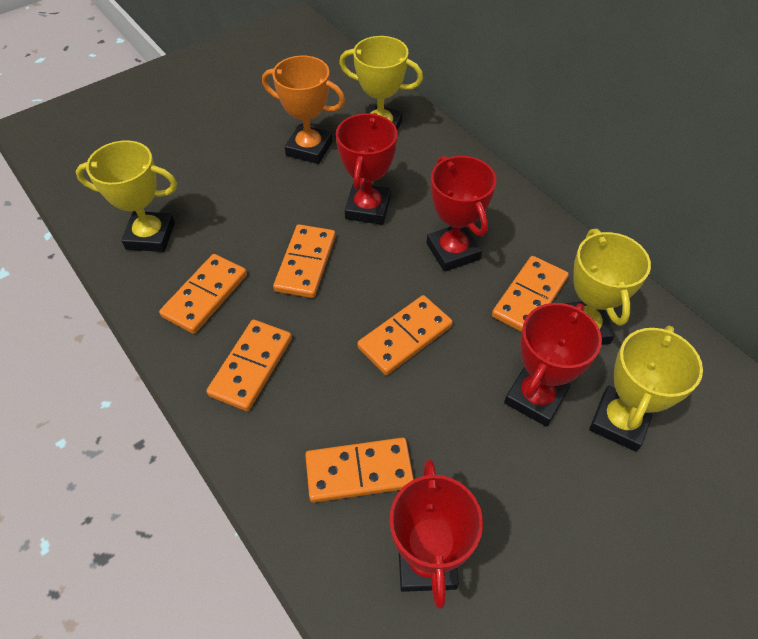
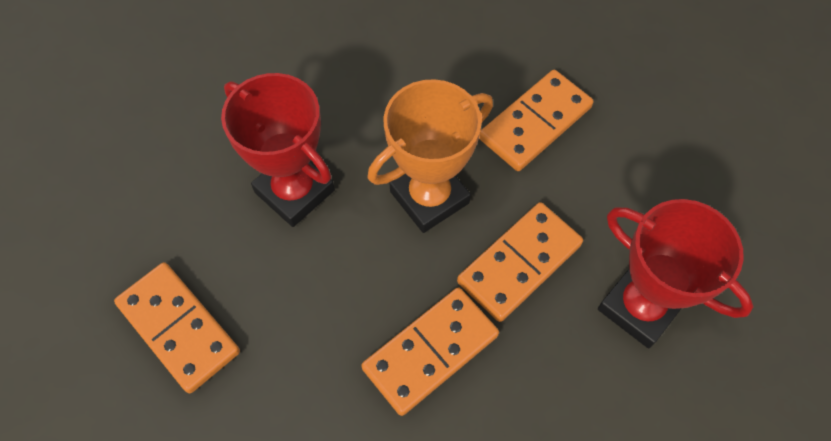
orange domino: [159,254,247,334] [206,320,292,411] [273,224,336,298] [305,437,414,503] [357,295,453,375] [492,256,569,332] = 6 -> [114,262,240,393] [361,287,499,416] [457,202,583,322] [479,70,594,171] = 4
red trophy: [336,113,398,225] [390,459,483,609] [427,156,497,272] [504,303,602,427] = 4 -> [221,73,335,227] [598,199,753,348] = 2
yellow trophy: [75,140,177,252] [339,36,423,131] [564,229,651,345] [589,326,703,452] = 4 -> none = 0

